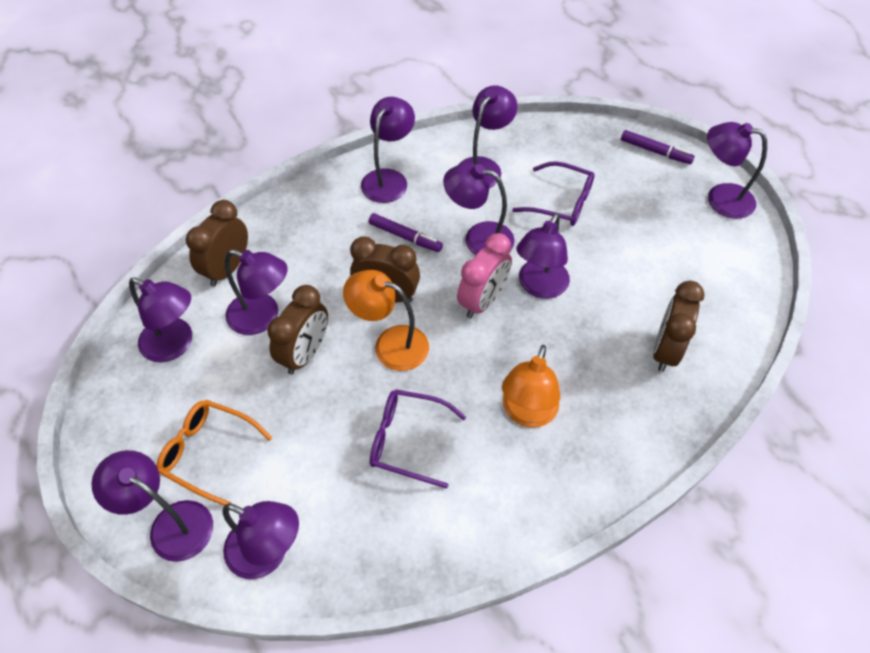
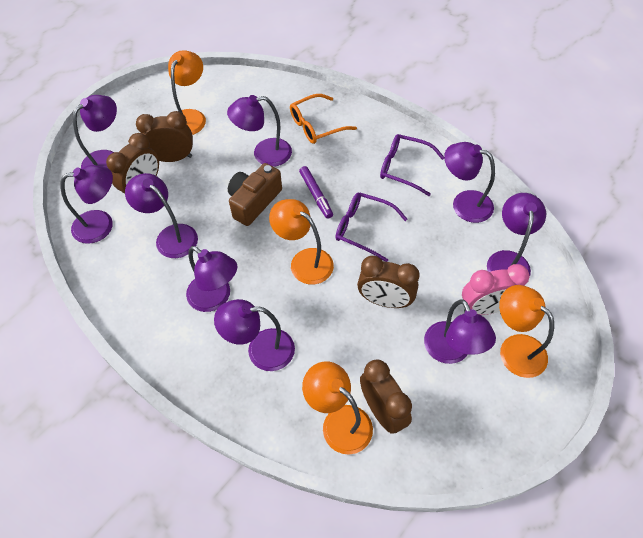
brown camera: none = 0 -> [228,163,282,226] = 1
orange lamp: [343,270,429,371] [502,345,560,428] = 2 -> [168,50,206,135] [269,199,334,285] [302,361,373,455] [499,285,554,378] = 4
purple marker: [369,213,443,252] [621,130,695,164] = 2 -> [299,166,333,219] = 1

